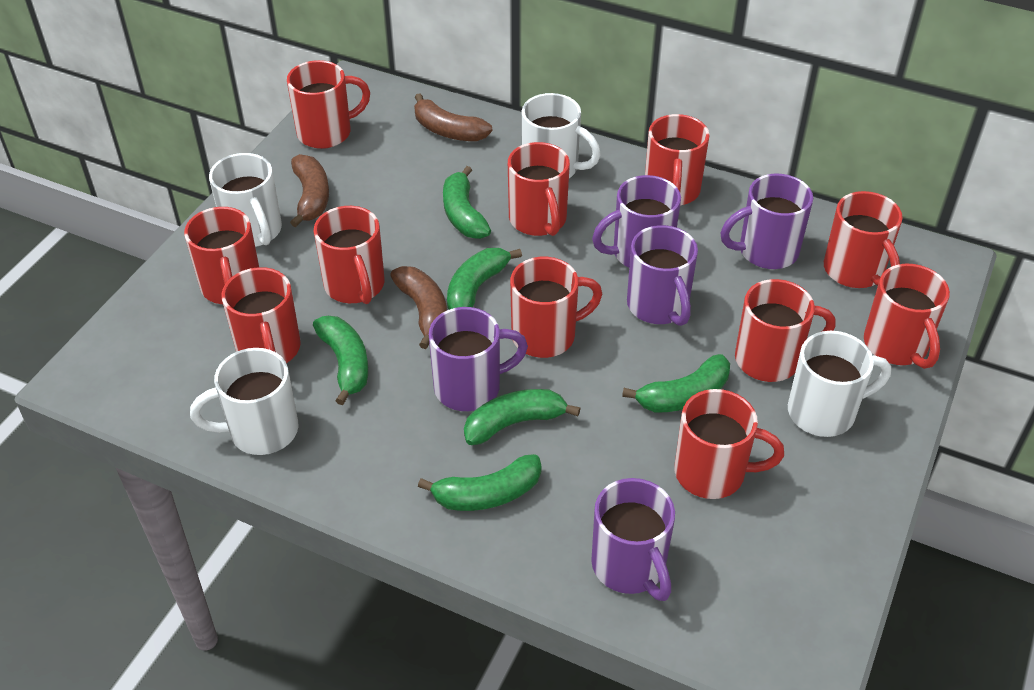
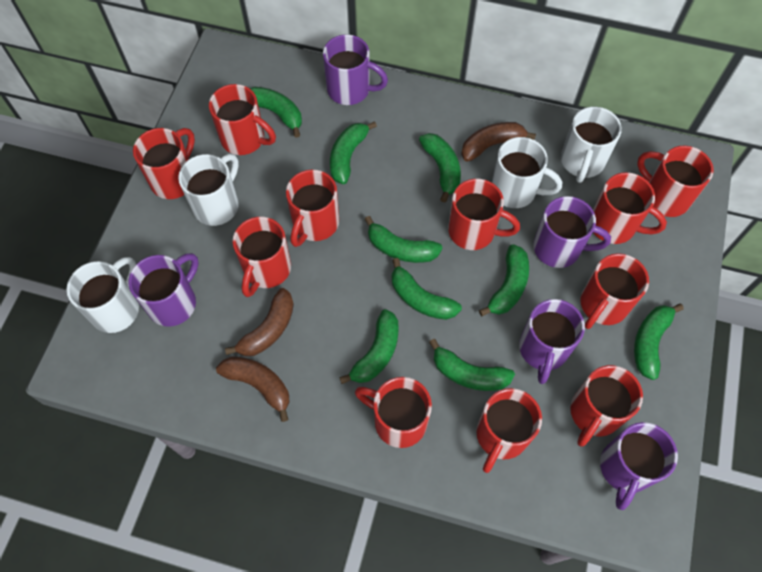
green banana: [313,316,368,405] [418,454,541,511] [443,166,491,239] [447,248,522,310] [464,389,580,445] [622,354,730,413] = 6 -> [250,87,302,138] [330,121,377,184] [339,309,399,384] [364,216,442,263] [392,258,462,320] [419,133,461,203] [429,339,515,391] [479,244,529,316] [634,304,684,380] = 9

